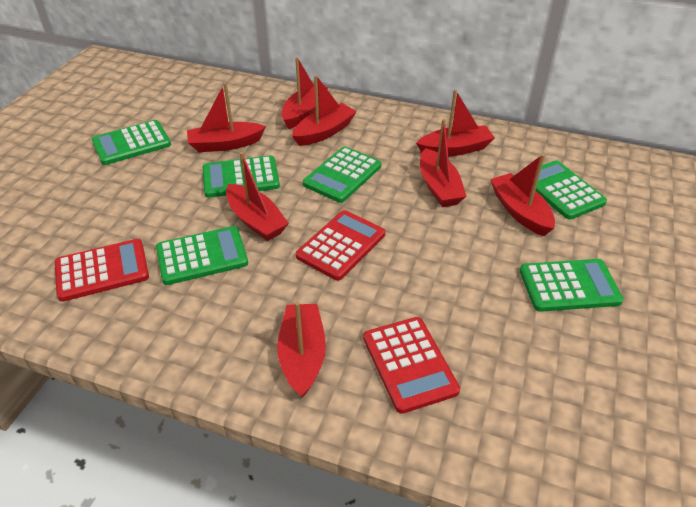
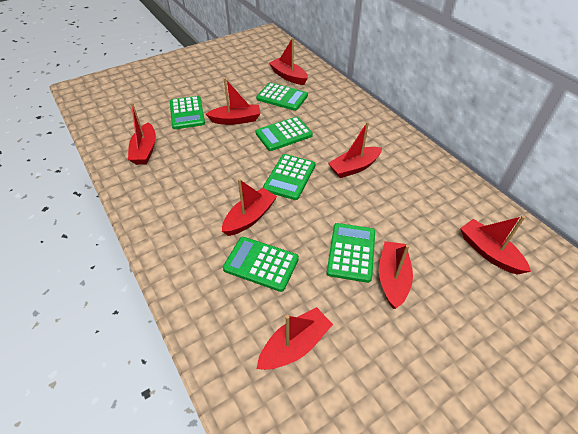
red calculator: [55,239,149,302] [296,210,385,281] [363,317,460,414] = 3 -> none = 0

